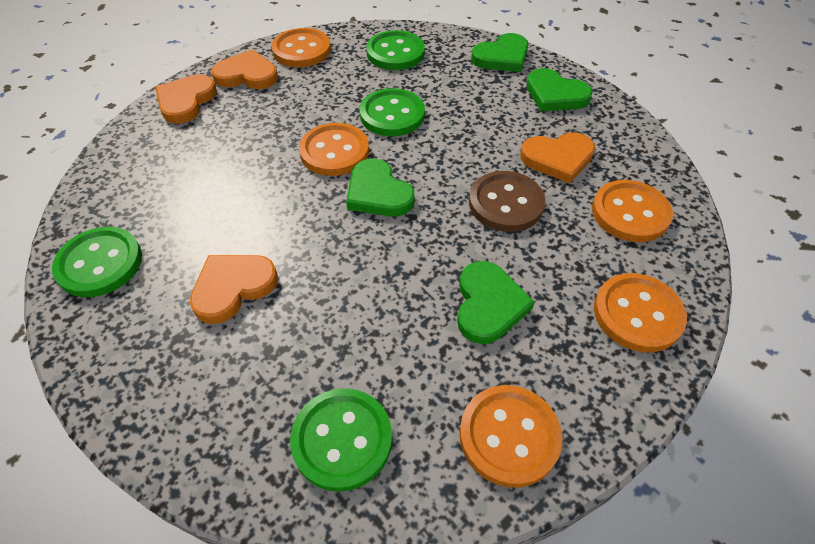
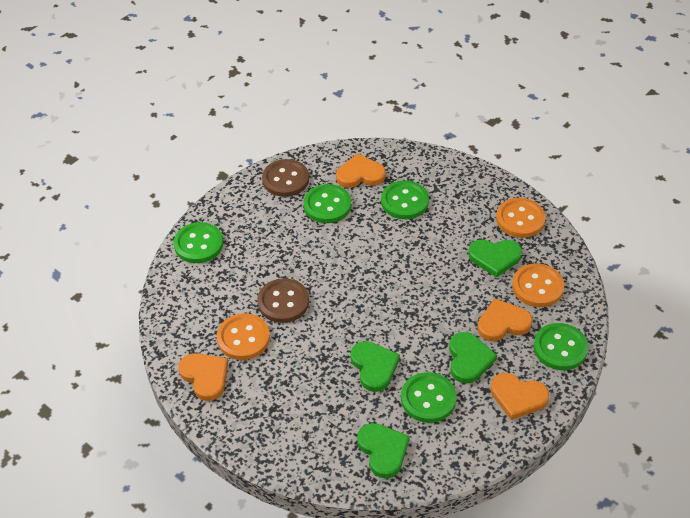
brown button: [469,171,545,232] = 1 -> [257,278,309,323] [262,159,309,197] = 2
green button: [52,227,142,297] [290,388,392,492] [360,88,425,136] [366,30,425,70] = 4 -> [173,222,223,263] [303,184,351,223] [381,180,429,219] [401,372,457,423] [534,323,588,370] = 5
orange button: [271,28,331,67] [299,123,369,176] [460,385,562,488] [592,180,673,242] [594,273,687,353] = 5 -> [217,313,270,360] [496,198,546,238] [512,263,564,307] = 3

